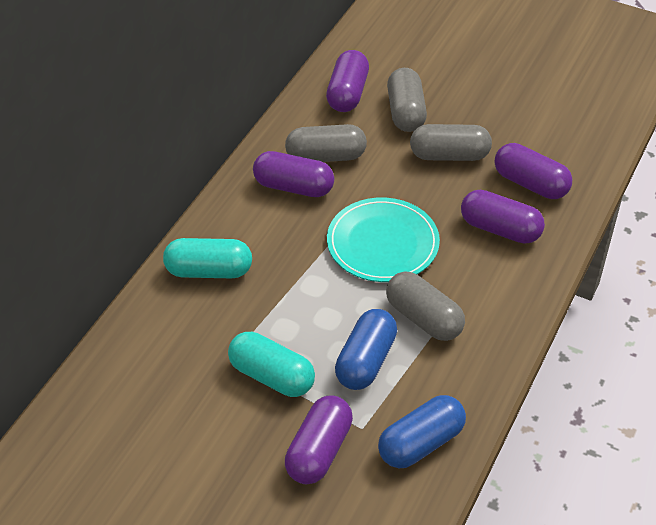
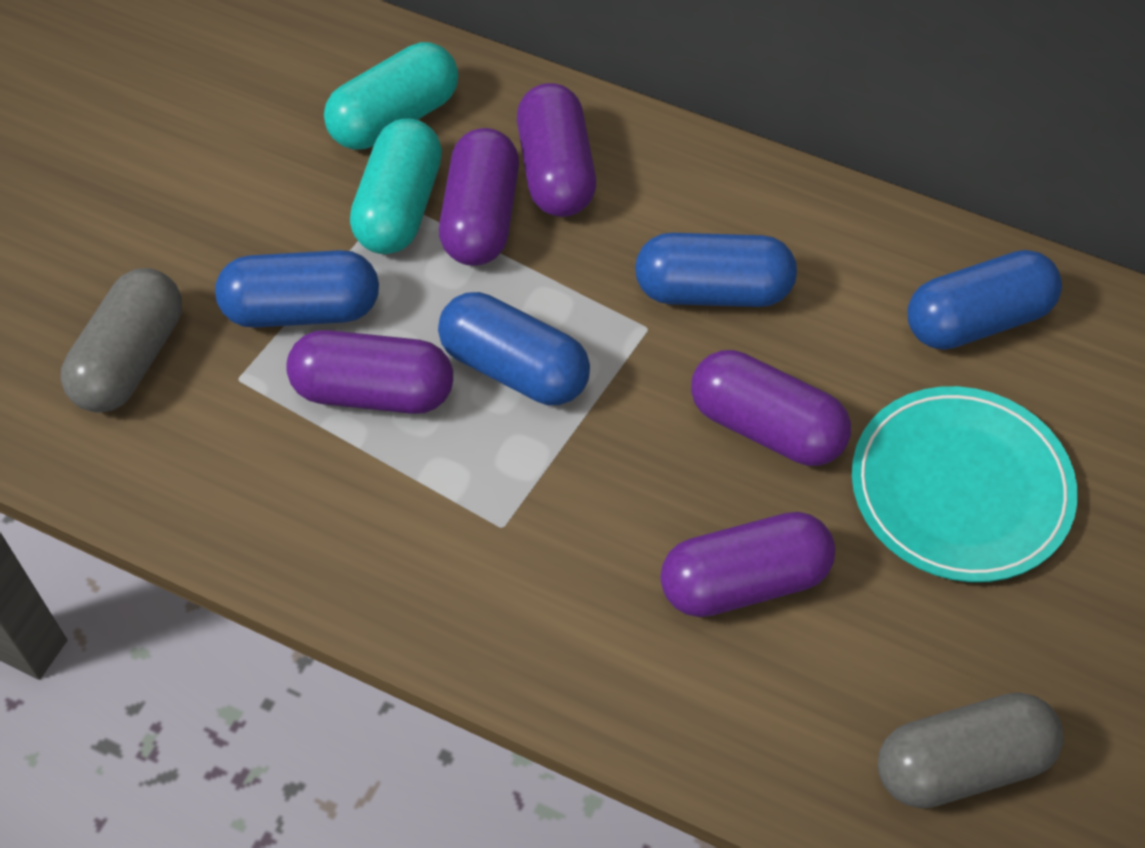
blue capsule: [335,309,397,390] [378,395,466,468] = 2 -> [215,250,379,328] [438,292,590,405] [635,233,797,307] [907,250,1062,350] = 4
grey capsule: [285,124,367,162] [386,271,465,341] [387,68,427,132] [410,124,492,161] = 4 -> [61,268,182,413] [878,692,1063,809] = 2

